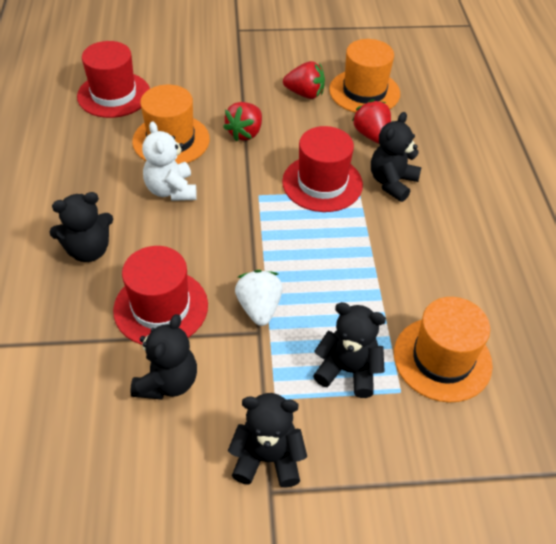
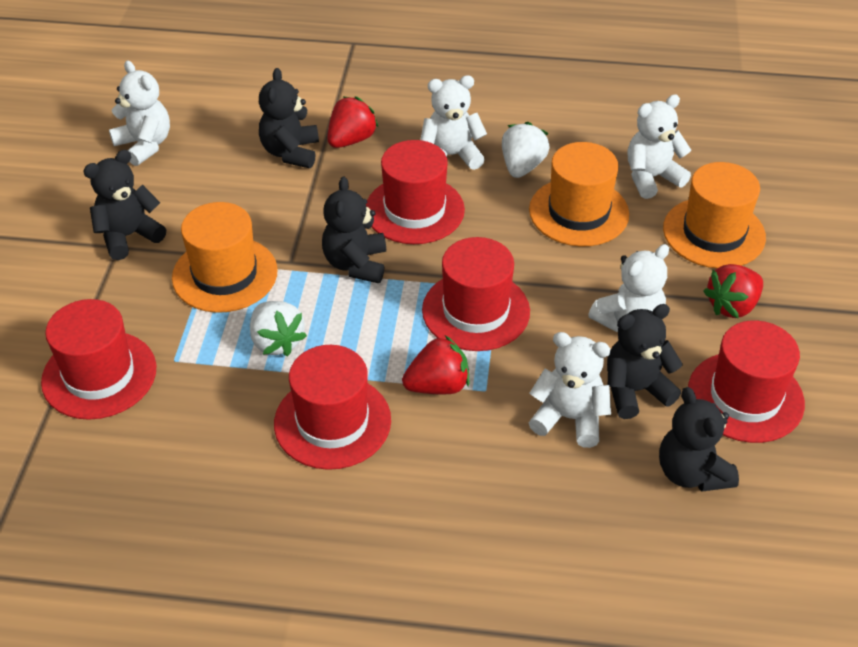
red hat: [77,41,150,118] [113,246,208,345] [282,126,363,212] = 3 -> [41,299,157,420] [274,345,391,470] [366,140,465,244] [422,237,530,351] [688,320,805,443] = 5
white strawberry: [235,270,283,326] = 1 -> [250,301,307,356] [502,122,550,178] = 2
white teddy bear: [142,121,197,201] = 1 -> [109,60,170,166] [420,75,487,170] [529,332,611,448] [588,244,669,332] [628,94,691,199] = 5

